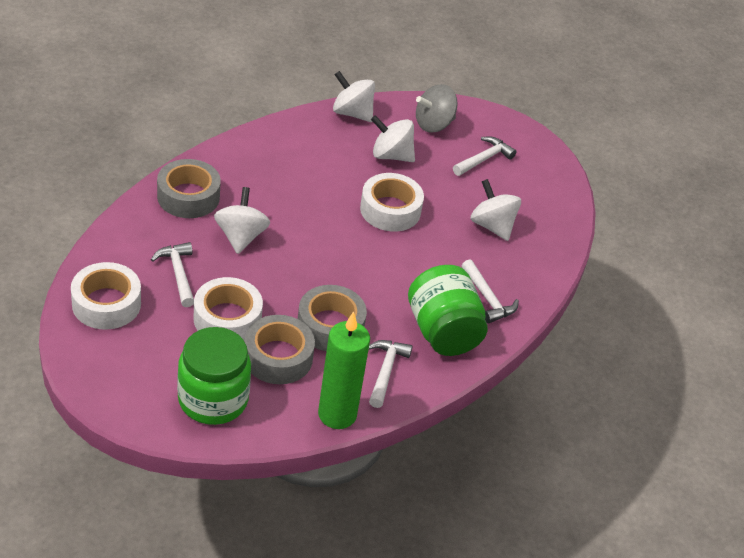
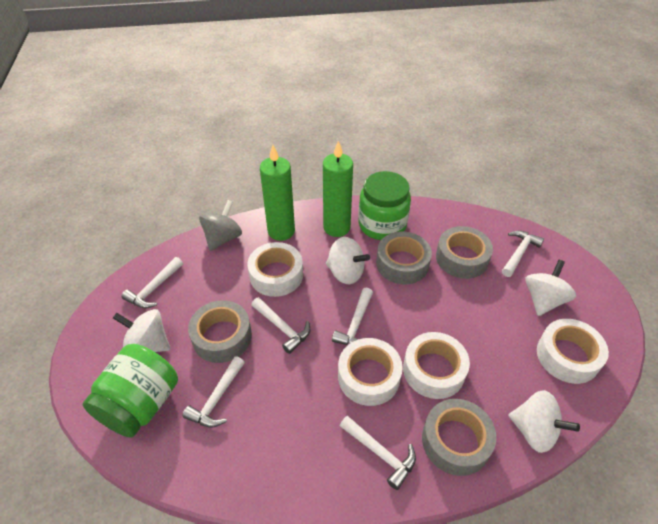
green candle: [318,311,370,429] = 1 -> [260,145,295,241] [323,141,353,237] = 2
grey tape: [157,159,221,218] [245,315,315,384] [298,285,367,351] = 3 -> [188,300,252,363] [376,231,432,284] [422,399,496,476] [436,226,493,279] = 4
white hammer: [151,242,194,307] [369,340,413,408] [453,137,516,176] [462,259,519,323] = 4 -> [121,257,183,308] [182,356,245,427] [251,297,310,354] [332,288,373,345] [340,416,416,490] [502,230,544,277] = 6
white tape: [71,262,141,330] [194,277,263,342] [360,173,424,232] = 3 -> [247,242,303,297] [338,338,403,406] [403,332,470,399] [537,319,609,384] = 4

